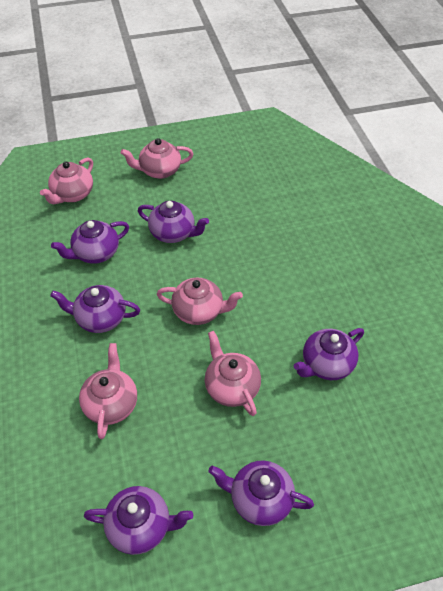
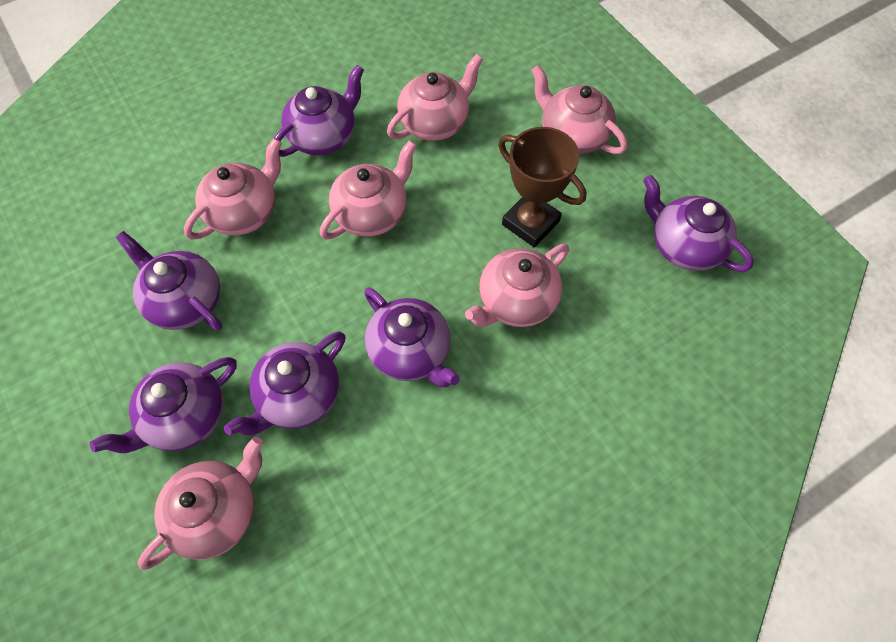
brown trophy: none = 0 -> [498,127,586,248] = 1
pink teapot: [40,157,93,204] [79,343,137,439] [121,138,193,179] [157,278,243,325] [205,331,261,416] = 5 -> [138,437,263,570] [184,138,282,240] [320,140,417,239] [387,54,483,141] [465,244,569,327] [531,65,627,154] = 6

